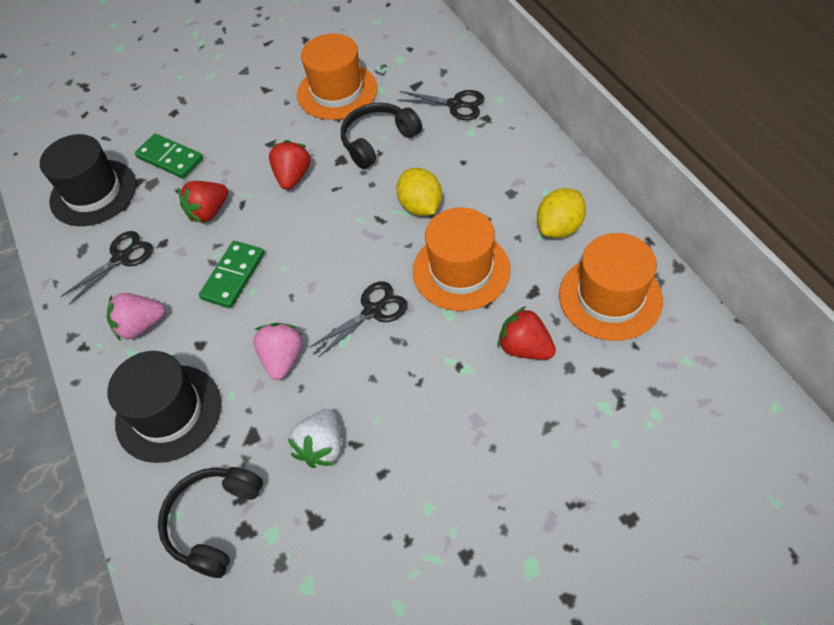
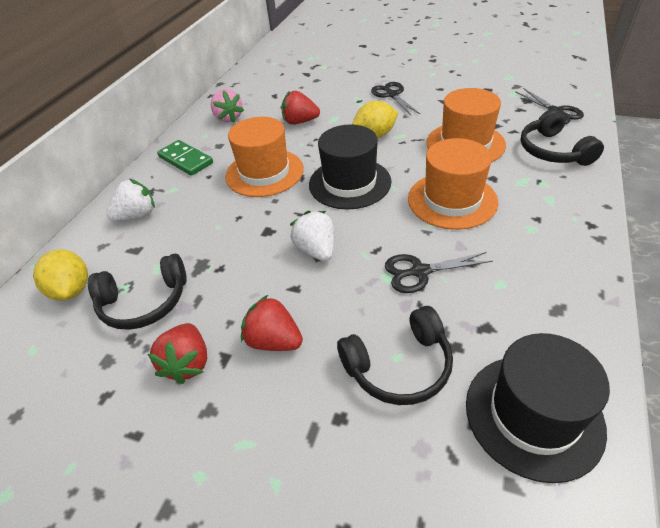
black headphones: [158,467,263,578] [341,103,422,169] = 2 -> [88,254,187,330] [337,306,453,405] [520,109,604,166] = 3
green domino: [135,134,203,179] [199,241,264,308] = 2 -> [157,140,213,176] = 1
pink strawberry: [107,293,165,341] [253,323,303,380] = 2 -> [211,89,244,123] = 1
white strawberry: [288,409,341,468] = 1 -> [107,179,155,221] [290,211,334,261] = 2

